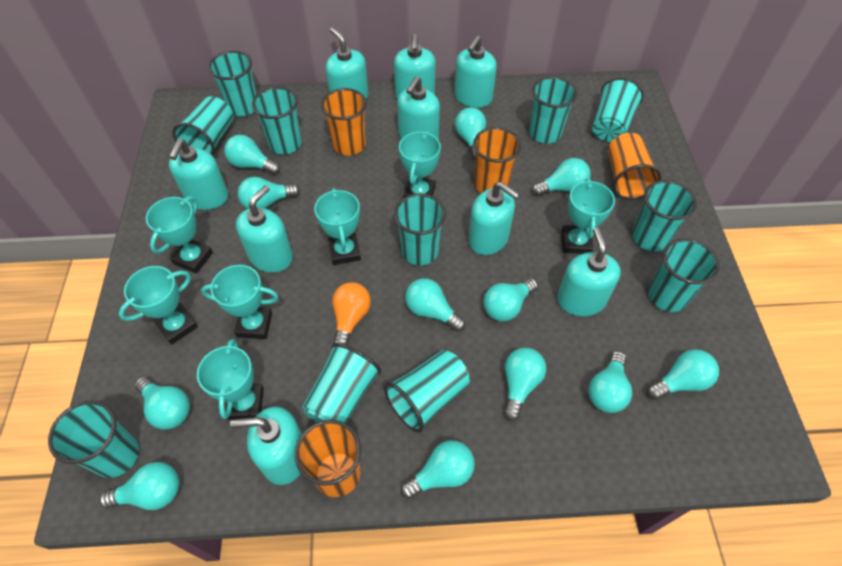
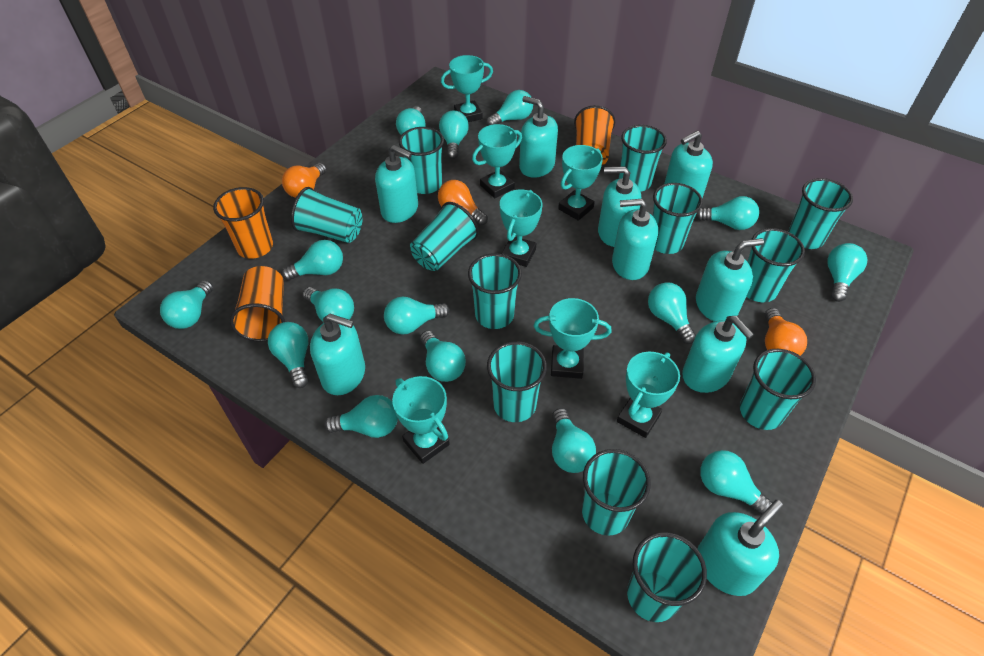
orange cup: [295,419,361,497] [321,88,367,156] [473,127,521,193] [608,133,661,200] = 4 -> [213,187,273,259] [230,266,285,342] [574,105,615,166] = 3
orange light bulb: [332,282,371,345] = 1 -> [282,163,326,198] [438,180,488,226] [765,308,807,356] = 3
turquoise cup: [48,400,139,478] [172,96,234,156] [208,51,257,116] [252,87,302,154] [302,343,381,423] [384,350,470,432] [394,193,446,265] [529,77,577,144] [592,77,644,142] [632,180,697,251] [648,238,719,312] = 11 -> [291,187,363,243] [399,127,444,194] [410,202,479,271] [468,253,522,329] [487,341,547,422] [582,449,651,536] [619,125,667,192] [627,532,707,622] [653,183,703,254] [740,349,816,430] [746,228,805,302] [788,178,853,249] = 12
turquoise light bulb: [99,462,179,510] [135,377,190,430] [224,135,280,175] [238,177,300,209] [400,440,475,499] [405,278,466,332] [455,107,486,160] [483,278,538,322] [503,348,546,421] [532,158,591,196] [588,351,632,413] [647,349,719,400] = 12 -> [160,280,213,329] [268,322,308,388] [281,240,343,281] [303,287,354,322] [324,395,398,438] [384,297,450,335] [396,106,426,135] [420,331,466,382] [439,111,469,159] [487,90,533,126] [552,408,596,473] [648,282,696,344] [696,196,759,230] [700,450,773,515] [827,243,867,302] = 15

